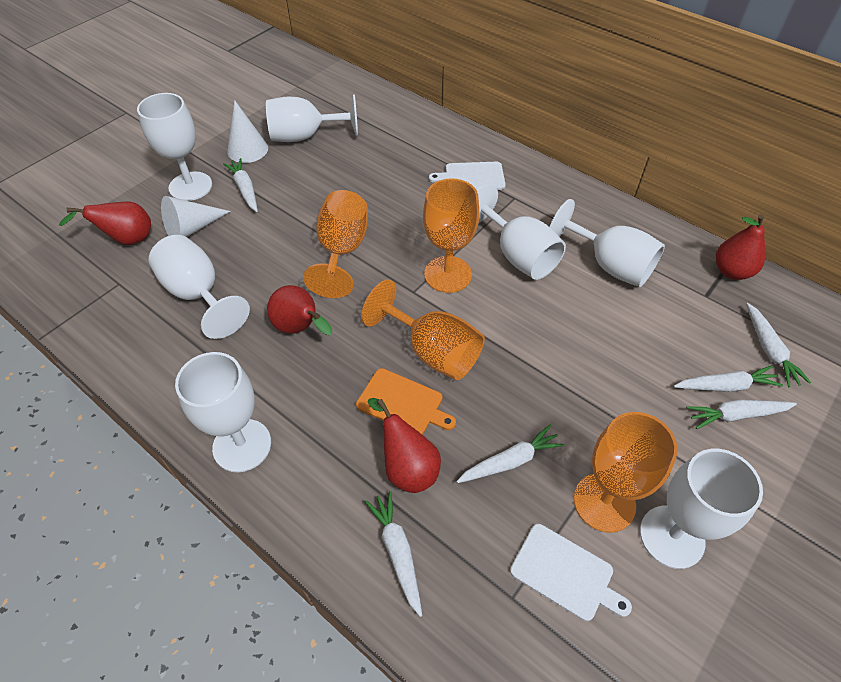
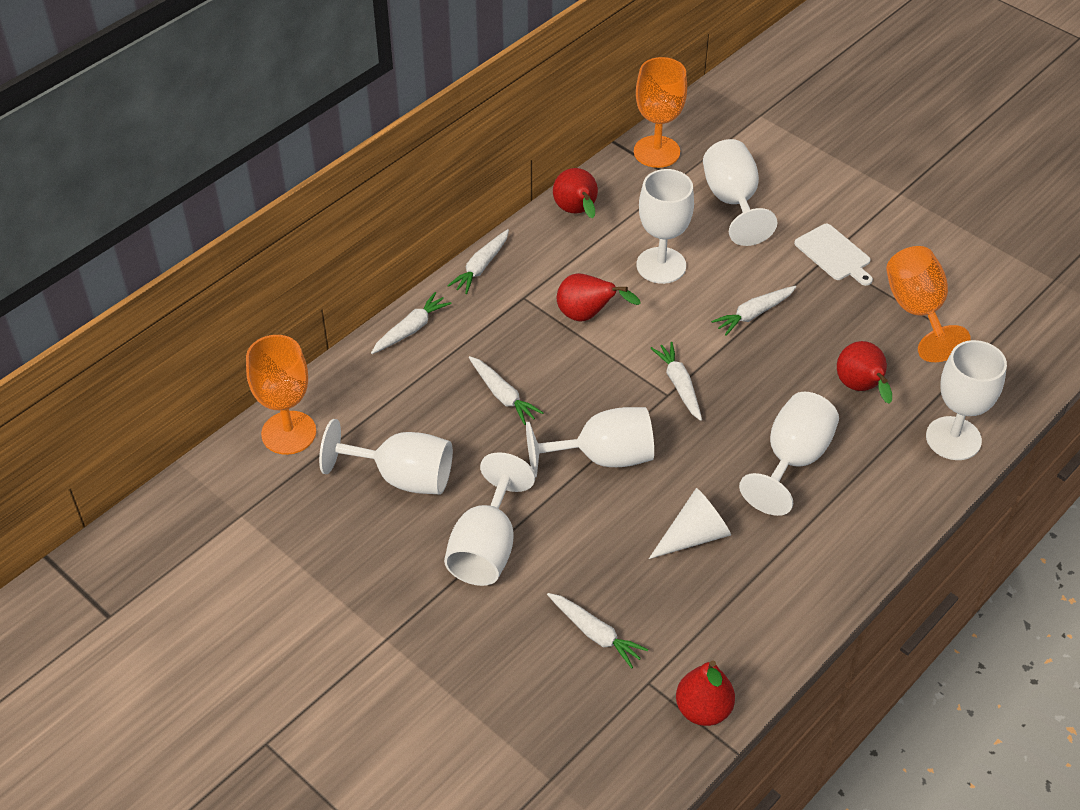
orange cutting board: [356,368,456,434] = 1 -> none = 0
orange goblet: [303,190,368,298] [361,279,485,380] [423,179,479,293] [574,412,678,533] = 4 -> [246,335,316,455] [634,57,687,168] [886,246,971,362] = 3
white cone: [161,196,231,237] [227,100,268,163] = 2 -> [649,488,731,559] = 1
white cutting board: [429,162,506,190] [510,524,632,621] = 2 -> [794,224,873,286] = 1

